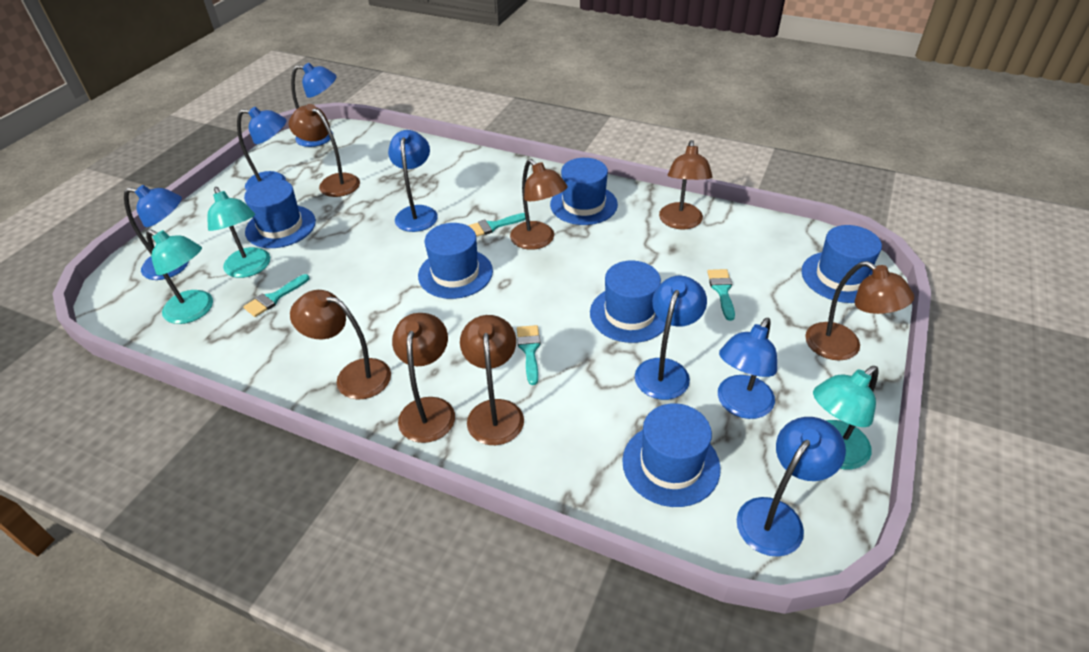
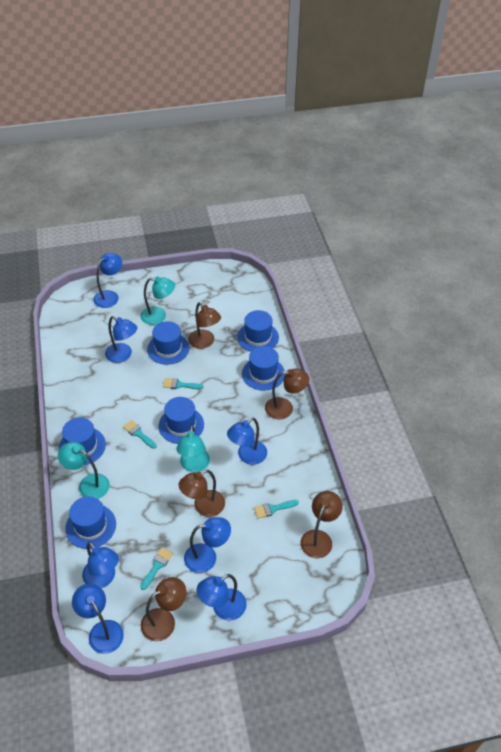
brown lamp: [289,104,360,197] [290,290,391,400] [392,313,455,443] [460,315,524,445] [510,159,567,250] [659,140,713,229] [805,261,914,361] = 7 -> [141,577,186,641] [179,470,225,517] [188,302,221,349] [265,369,309,420] [300,491,343,558] = 5

